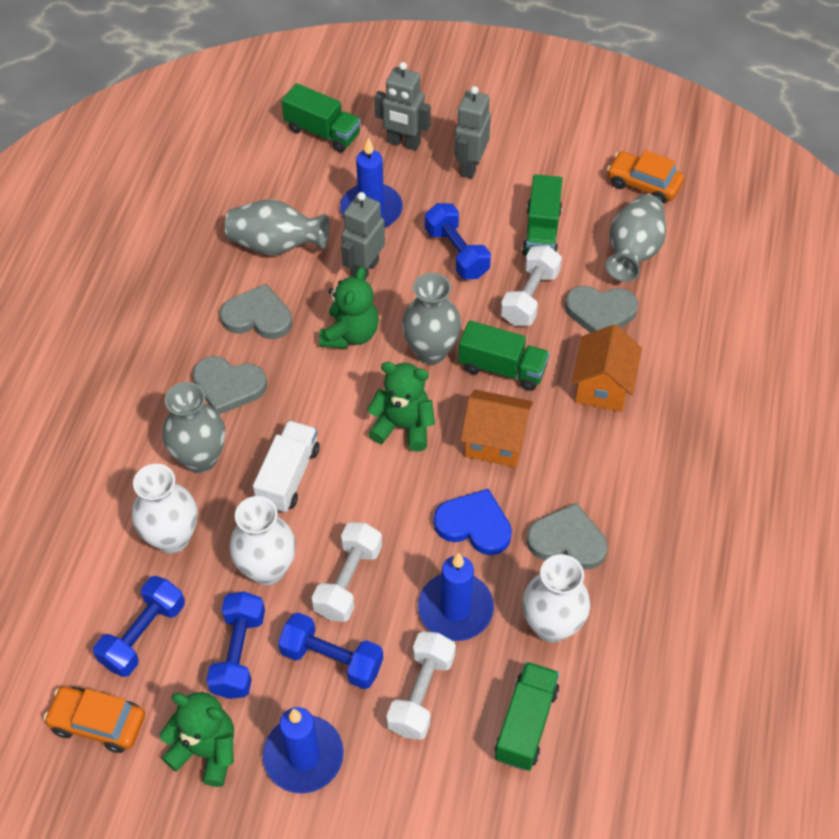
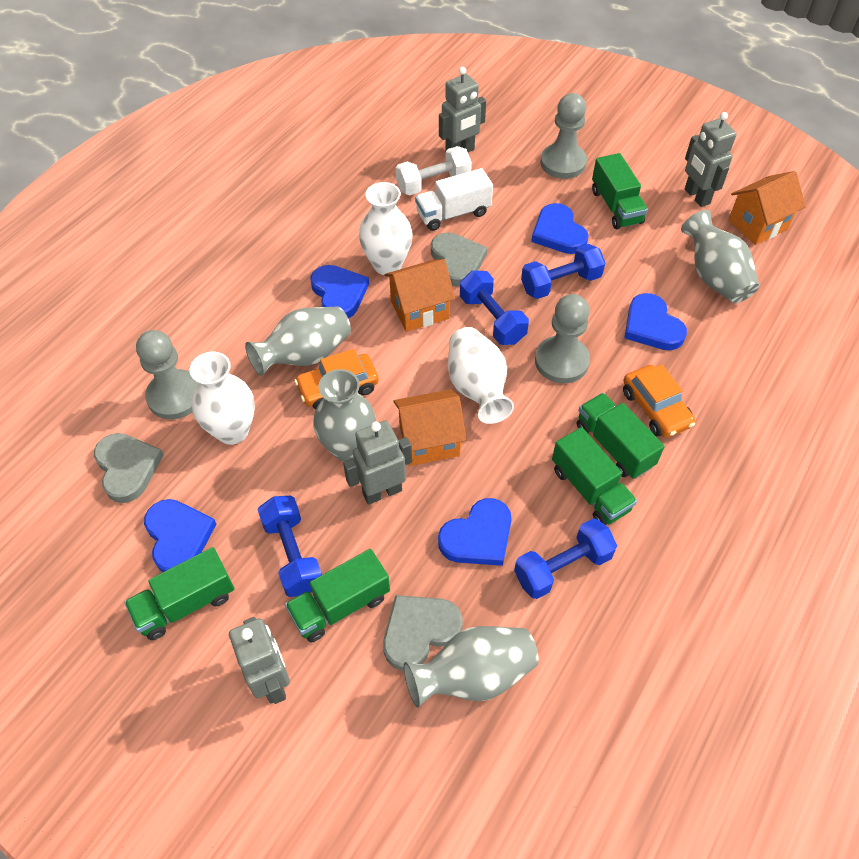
blue candle: [263,707,344,794] [340,137,403,228] [418,553,494,641] = 3 -> none = 0
blue heart: [434,489,512,555] = 1 -> [144,499,216,572] [310,265,369,318] [438,498,512,566] [531,203,589,254] [624,293,687,350] = 5
green teddy bear: [159,692,234,787] [319,267,379,349] [367,362,435,452] = 3 -> none = 0
green truck: [282,83,361,152] [458,320,550,391] [495,661,559,771] [522,174,563,256] = 4 -> [124,547,235,640] [285,549,390,642] [552,427,637,525] [577,393,665,479] [592,153,648,229] = 5
grey heart: [193,356,267,415] [220,284,292,339] [527,503,608,569] [565,286,638,333] = 4 -> [94,433,164,503] [383,595,463,671] [431,233,487,286] = 3
grey pawn: none = 0 -> [136,330,199,419] [535,294,590,383] [540,93,587,179] = 3
grey robot: [341,192,385,280] [375,62,431,151] [454,86,491,179] = 3 -> [229,617,290,704] [343,421,412,505] [439,67,486,154] [685,112,737,207] = 4
orange house: [461,390,533,467] [571,325,642,412] = 2 -> [384,259,455,332] [393,389,467,466] [728,171,806,245] = 3
white dumbbell: [312,522,382,622] [386,631,456,740] [501,246,562,326] = 3 -> [396,146,472,196] = 1

